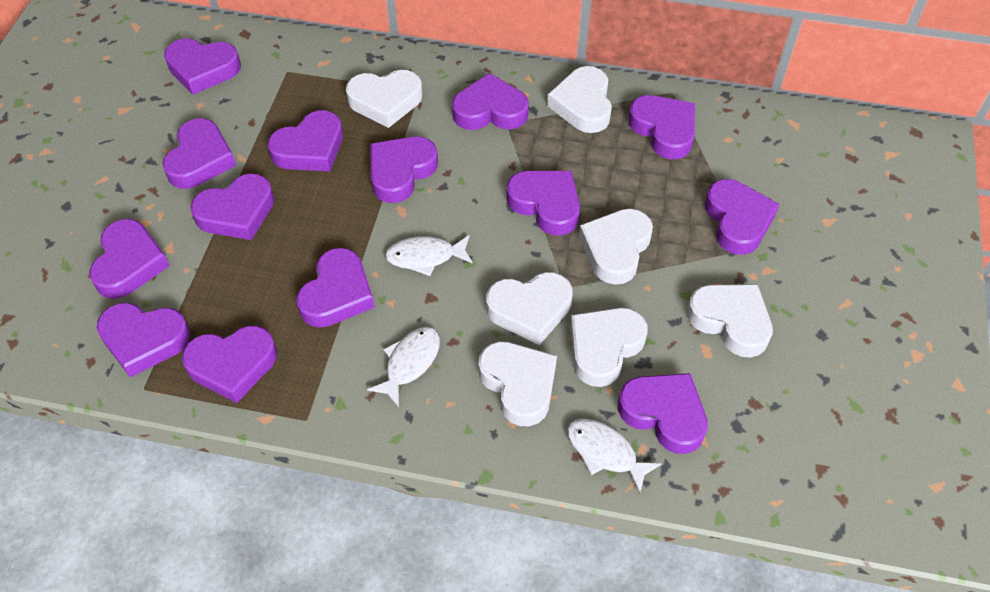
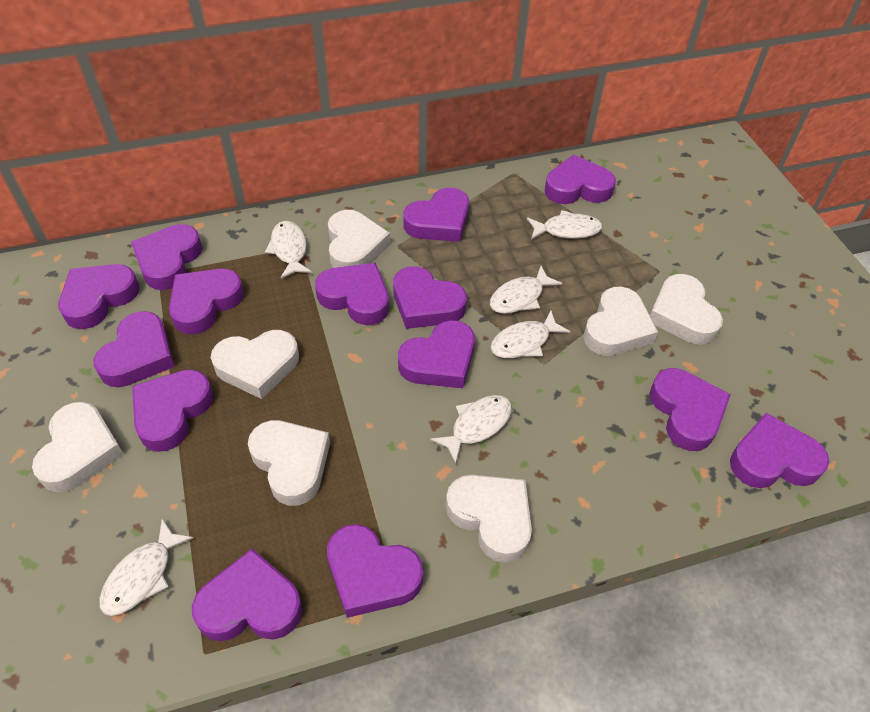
white fish: [367,327,440,407] [385,235,473,276] [567,418,661,494] = 3 -> [99,519,194,616] [265,221,312,279] [430,395,512,464] [490,266,562,314] [490,311,570,358] [527,210,602,240] = 6

